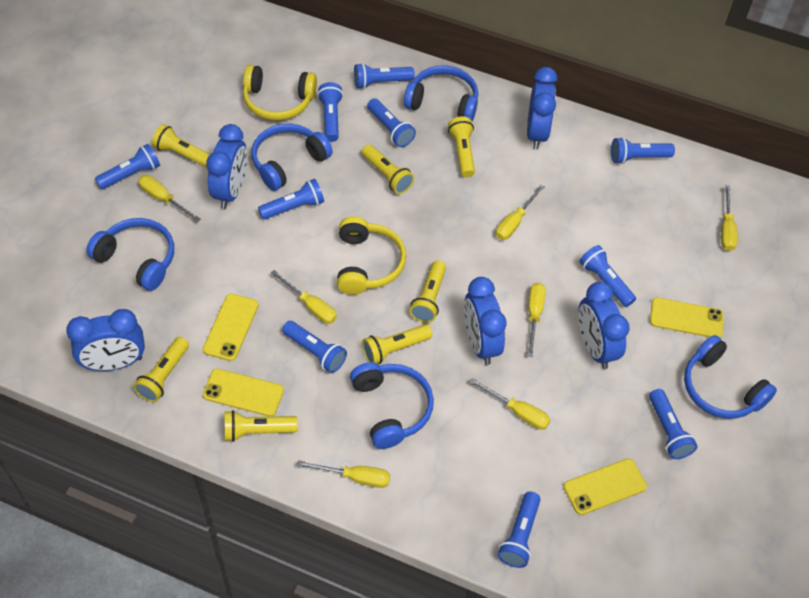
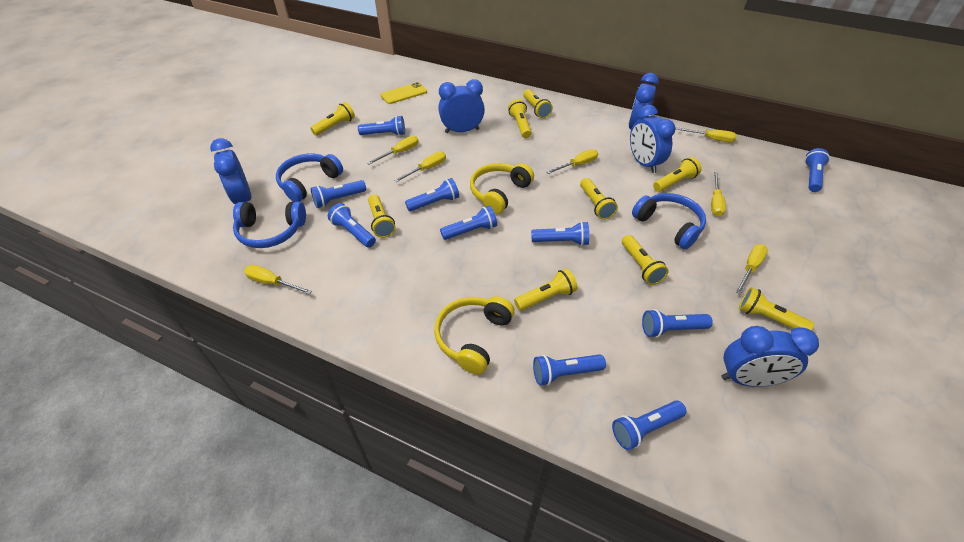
blue headphones: [86,218,174,291] [252,124,333,191] [350,362,434,449] [404,65,478,121] [684,335,777,419] = 5 -> [233,201,306,248] [276,154,343,202] [632,193,706,249] = 3
yellow flashlight: [133,337,189,402] [152,124,210,168] [224,410,298,442] [362,144,414,194] [362,324,432,364] [409,260,446,323] [448,116,475,177] = 7 -> [310,102,355,136] [368,194,396,238] [508,99,532,138] [514,269,578,311] [523,89,553,119] [580,178,618,220] [622,235,669,285] [653,157,702,192] [739,287,814,331] = 9
yellow phone: [203,294,259,361] [203,369,284,417] [563,458,647,515] [650,298,724,338] = 4 -> [381,82,427,104] = 1

